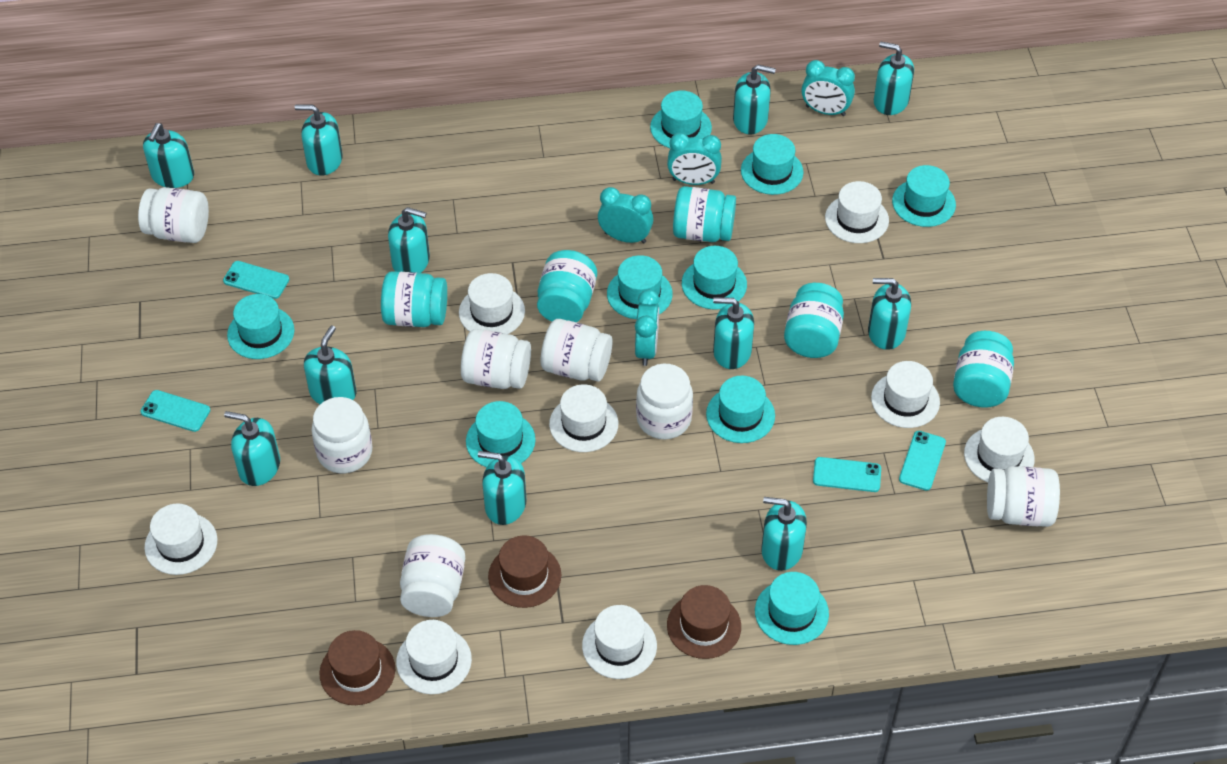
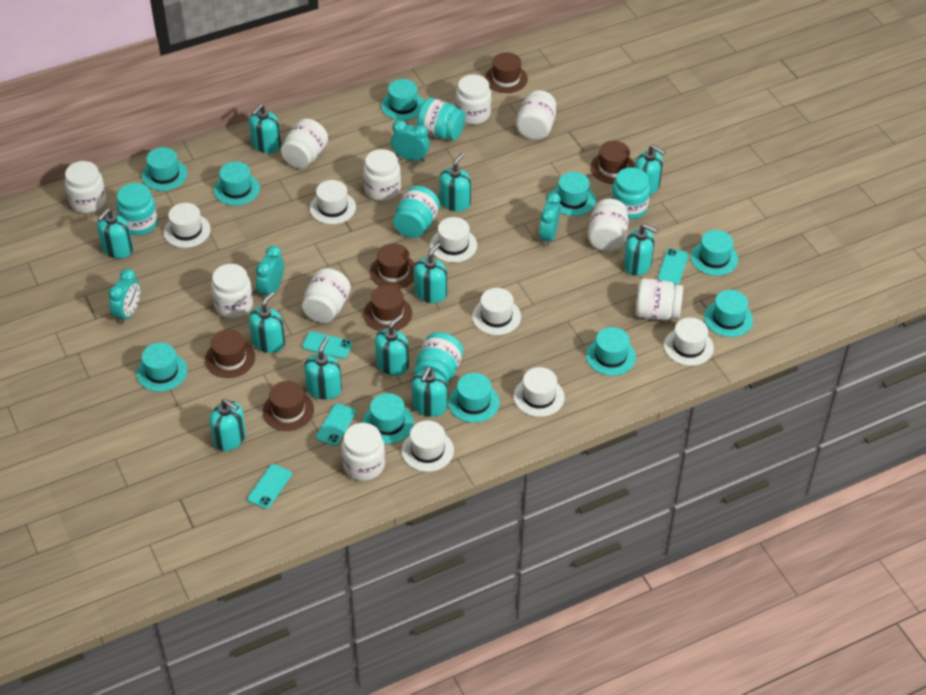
brown hat: [320,630,395,705] [488,535,561,608] [667,585,741,659] = 3 -> [205,329,255,378] [263,381,314,431] [363,285,412,331] [370,243,415,289] [485,52,528,93] [590,141,635,184] = 6
turquoise hat: [227,294,294,359] [466,401,535,467] [607,255,673,319] [650,90,712,148] [682,246,747,310] [706,376,775,443] [741,134,804,195] [755,572,829,645] [892,165,956,227] = 9 -> [137,343,187,392] [142,147,188,191] [214,162,260,206] [362,393,414,444] [381,79,424,121] [448,373,499,423] [552,172,596,216] [586,327,636,376] [691,230,738,276] [704,290,753,337] = 10
white hat: [144,504,217,575] [396,620,472,694] [459,273,525,334] [549,384,618,452] [582,605,657,679] [825,181,889,243] [871,361,940,428] [964,417,1035,482] = 8 -> [163,203,211,248] [310,180,356,224] [402,420,454,472] [430,217,477,263] [472,288,521,335] [514,367,565,417] [664,318,714,366] = 7
white jar: [138,187,209,243] [312,397,372,473] [400,534,465,617] [461,329,531,389] [540,319,612,382] [636,364,693,439] [987,466,1060,527] = 7 -> [65,161,106,213] [211,264,253,318] [281,118,328,168] [302,268,351,323] [341,423,385,481] [363,149,401,201] [455,75,491,124] [516,90,556,140] [588,199,629,251] [635,278,683,321] = 10

